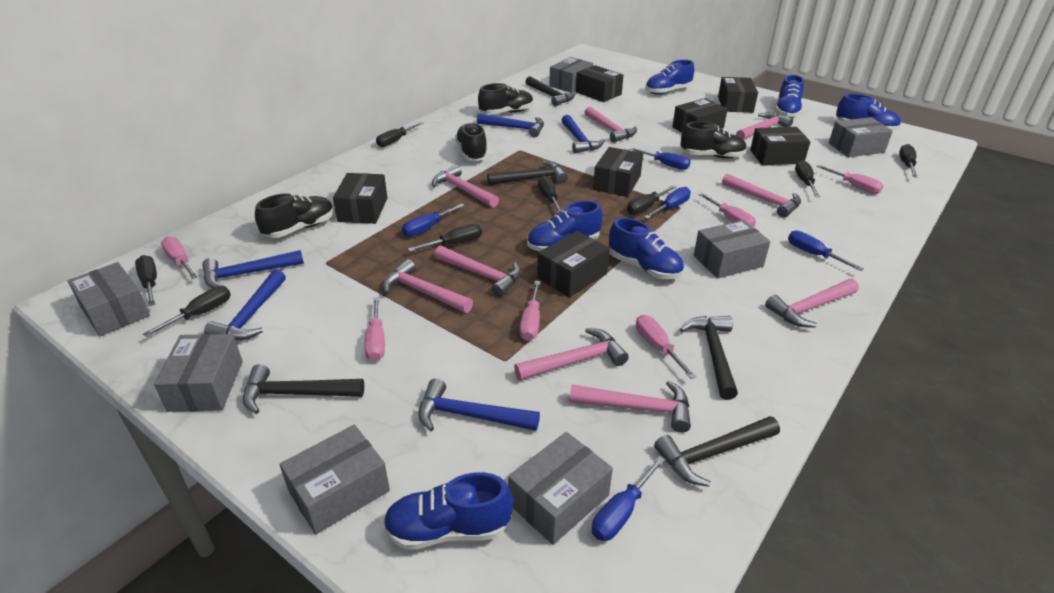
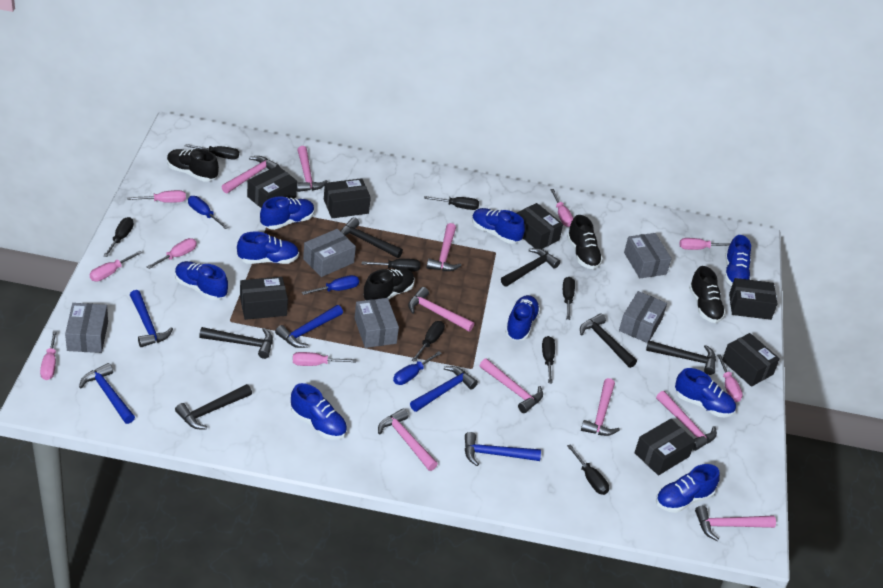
black hammer: [243,364,364,414] [487,161,568,185] [526,76,575,106] [654,416,780,487] [680,316,738,400] = 5 -> [175,384,252,429] [199,327,273,359] [341,217,403,258] [501,248,560,286] [580,313,637,368] [646,340,716,375] = 6
blue screwdriver: [402,204,465,237] [592,456,665,541] [629,148,690,170] [644,187,691,219] [788,230,864,271] = 5 -> [188,196,229,229] [302,275,359,295] [393,351,442,385] = 3
blue shoe: [383,472,513,550] [527,200,603,251] [609,218,684,279] [645,60,694,95] [775,75,804,118] [836,94,901,131] = 6 -> [175,261,228,300] [237,231,299,264] [260,196,315,230] [291,383,347,440] [472,208,525,244] [505,295,540,340] [656,464,720,513] [675,368,736,417] [725,235,751,286] = 9
grey box: [68,262,150,336] [154,334,243,412] [280,425,390,534] [508,432,613,545] [549,57,593,93] [694,220,770,278] [829,117,893,157] = 7 -> [65,303,108,353] [303,229,356,277] [355,298,399,348] [619,291,667,343] [624,233,672,278] = 5
pink screwdriver: [161,236,198,279] [365,297,385,361] [520,281,540,341] [636,315,696,379] [698,193,756,227] [816,165,883,194] = 6 -> [40,330,57,380] [90,251,142,281] [127,190,186,203] [147,238,197,269] [293,352,356,366] [550,189,574,227] [679,238,730,250] [717,355,743,402] = 8

